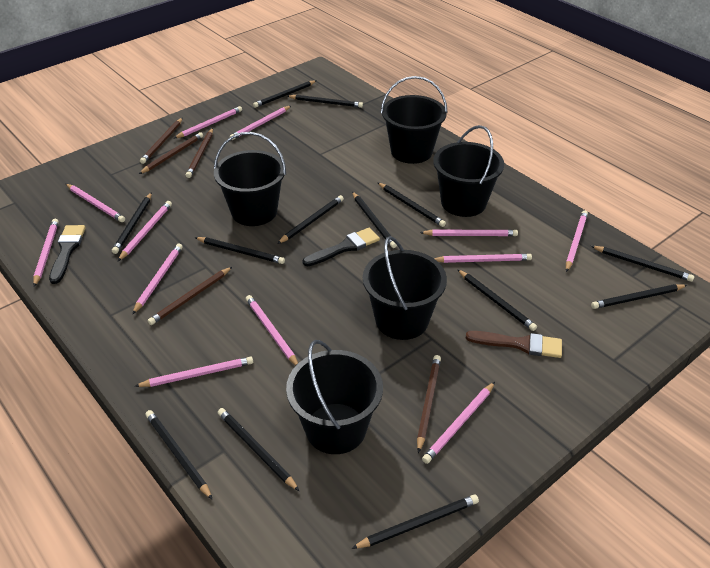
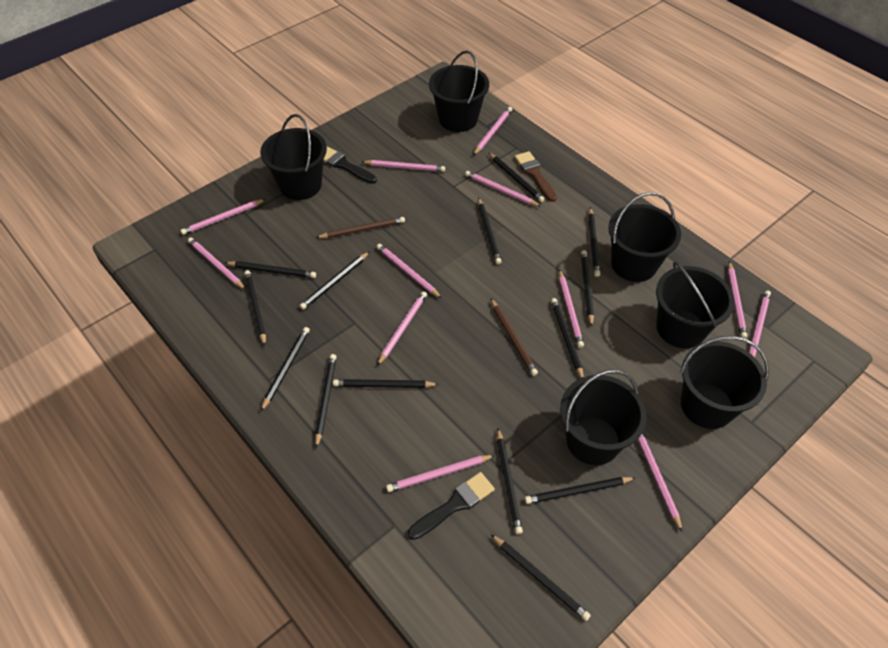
black bucket: [214,132,286,226] [286,340,383,454] [363,236,447,340] [381,76,448,164] [433,125,504,217] = 5 -> [260,114,327,200] [429,50,489,132] [560,370,647,465] [608,192,681,282] [656,262,735,349] [680,336,769,429] = 6
black pencil: [112,192,152,254] [145,410,213,500] [194,237,285,264] [218,408,299,491] [253,80,317,108] [277,195,344,244] [287,95,363,108] [351,494,479,549] [352,192,397,248] [377,182,446,227] [457,269,537,331] [591,246,694,282] [591,284,687,309] = 13 -> [225,261,316,278] [244,270,266,346] [261,327,310,411] [300,251,370,310] [315,354,336,448] [333,379,439,388] [478,197,502,264] [489,153,545,202] [491,534,591,621] [497,428,523,534] [524,477,635,504] [551,298,584,378] [581,250,594,327] [588,207,600,277] = 14
brown pencil: [139,132,203,174] [140,118,183,164] [147,267,232,325] [186,128,213,178] [417,355,441,453] = 5 -> [316,217,405,238] [491,299,538,376] = 2

